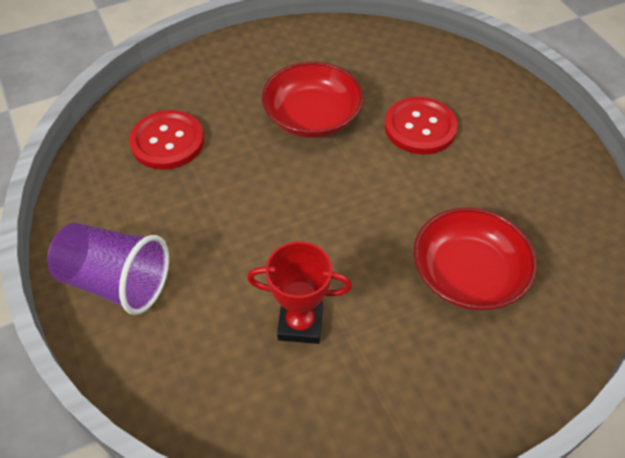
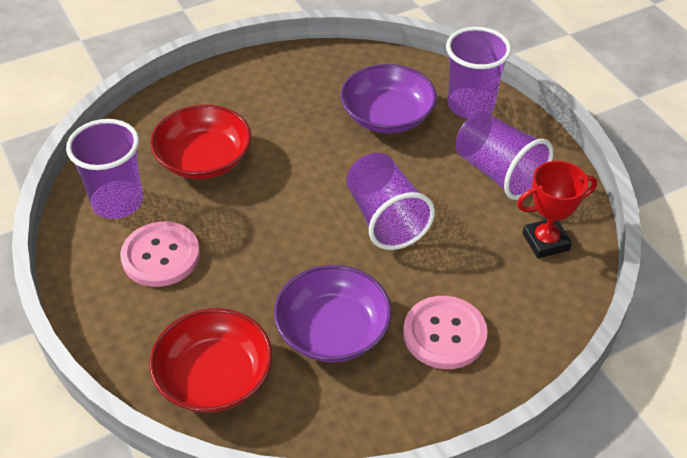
pink button: none = 0 -> [120,222,200,287] [403,296,488,369] = 2
purple bowl: none = 0 -> [274,265,392,362] [340,64,437,133] = 2
purple cup: [47,223,169,315] = 1 -> [66,119,143,219] [346,153,435,250] [446,27,511,119] [456,112,554,200] = 4
red button: [129,110,204,170] [385,97,458,155] = 2 -> none = 0

